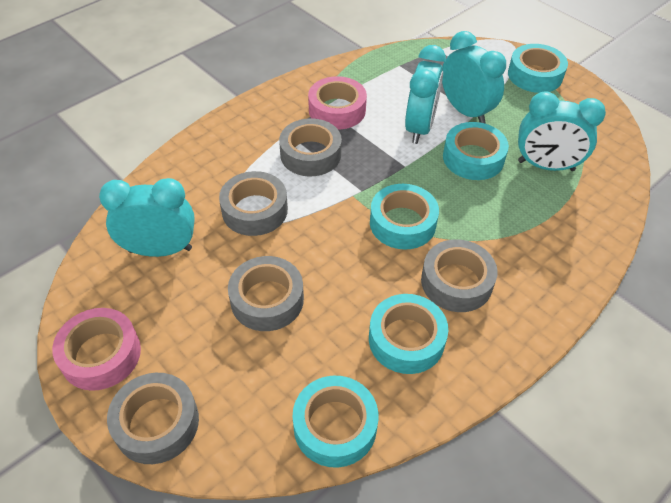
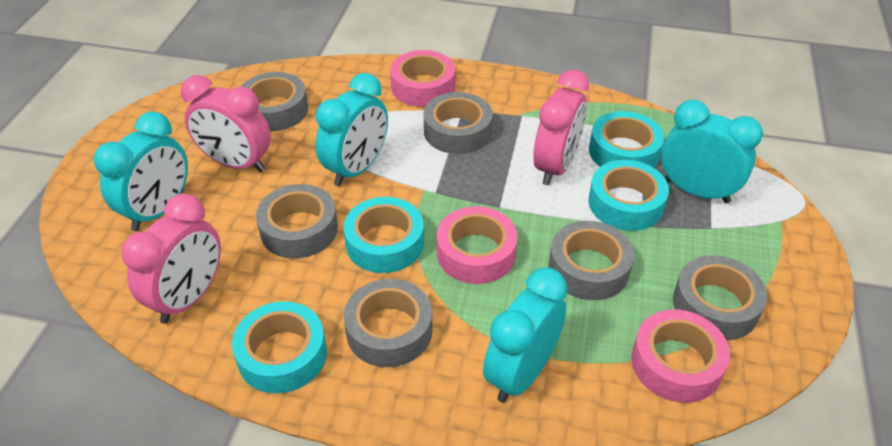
grey tape: [107,373,199,464] [219,171,288,236] [228,256,304,331] [279,118,342,177] [421,239,498,312] = 5 -> [241,72,308,131] [256,184,338,259] [344,279,432,367] [423,92,493,154] [549,221,634,300] [673,255,767,340] = 6
pink clock: none = 0 -> [121,194,221,324] [181,75,271,172] [533,70,589,185] = 3
pink tape: [52,308,141,391] [308,76,367,129] = 2 -> [390,50,455,107] [437,206,518,284] [631,309,730,403] = 3
turquoise tape: [293,376,378,468] [369,294,448,374] [370,184,439,250] [443,122,509,180] [508,44,568,93] = 5 -> [232,301,327,393] [343,197,424,273] [589,111,664,168] [589,160,669,231] = 4

